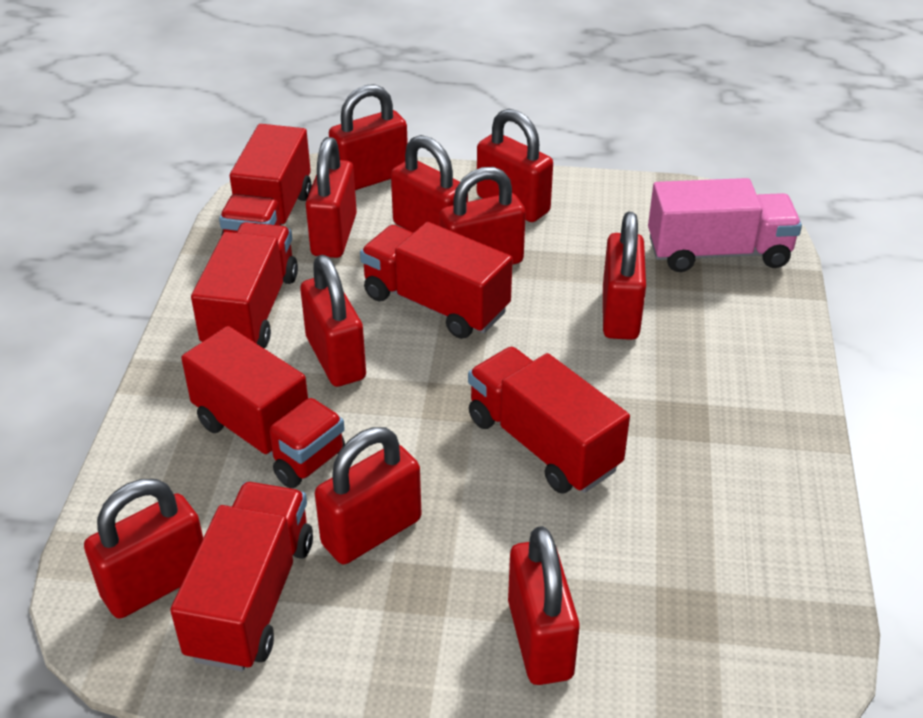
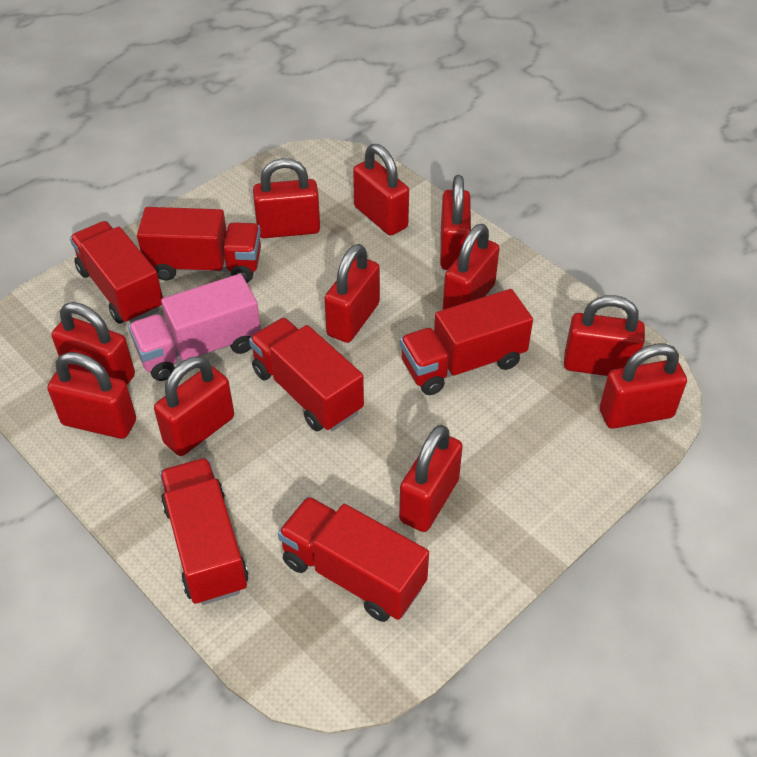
red padlock: [84,479,203,619] [300,255,366,387] [306,137,357,258] [315,427,421,564] [329,84,408,190] [391,135,468,233] [440,167,526,265] [477,109,553,222] [508,526,580,685] [603,212,646,340] = 10 -> [47,352,136,439] [52,302,135,385] [154,356,234,456] [253,158,320,238] [324,244,380,343] [353,144,409,236] [399,425,463,532] [440,175,471,270] [443,224,500,310] [564,295,645,376] [599,343,687,429] = 11

